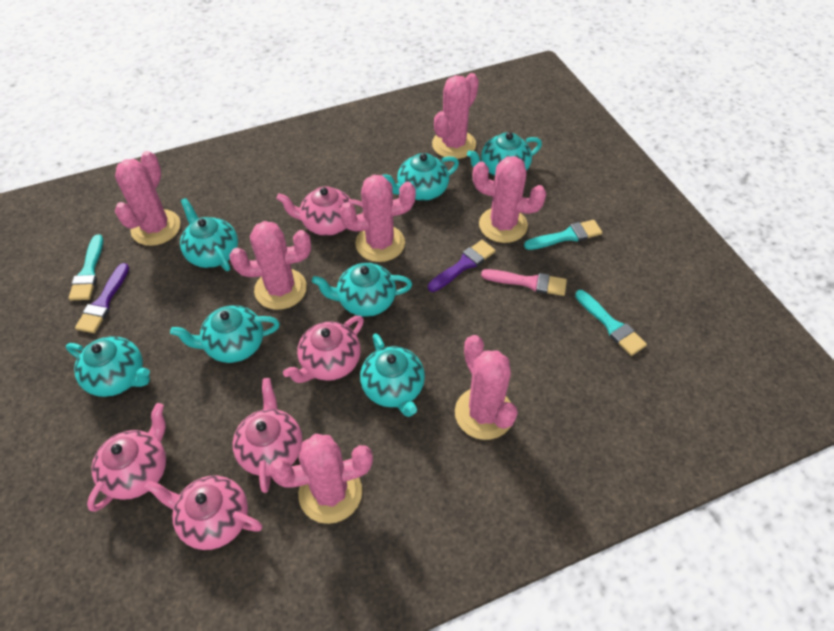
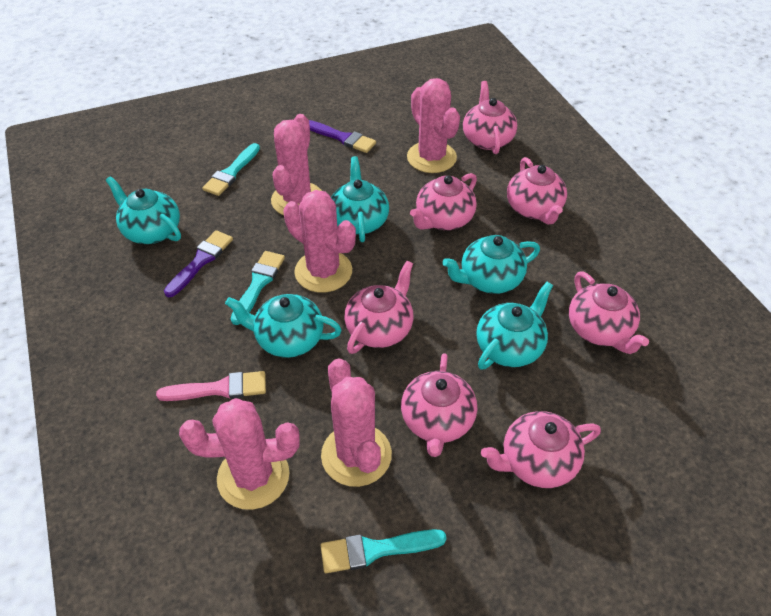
pink cactus: [115,151,181,246] [230,221,311,310] [269,434,373,524] [339,175,416,262] [432,73,479,159] [455,335,518,440] [473,156,546,243] = 7 -> [179,398,300,510] [271,114,322,215] [283,190,356,293] [321,358,392,487] [407,78,460,173] = 5
pink teapot: [87,403,166,512] [144,476,263,550] [233,378,303,493] [276,186,363,236] [283,316,364,383] = 5 -> [344,261,413,354] [401,353,477,457] [410,173,477,230] [463,81,517,154] [481,411,601,488] [507,157,567,224] [569,272,649,354] = 7
turquoise teapot: [66,336,150,397] [170,305,280,363] [180,198,238,271] [312,263,412,317] [360,333,425,417] [382,153,459,201] [467,132,542,176] = 7 -> [106,176,181,244] [225,294,342,358] [331,156,389,242] [442,235,540,294] [476,282,553,370] = 5

